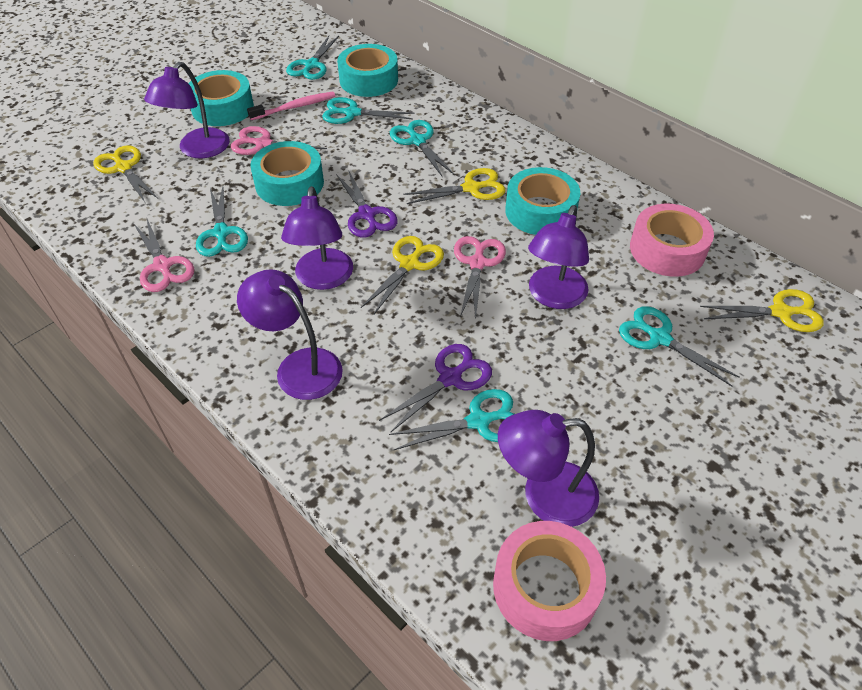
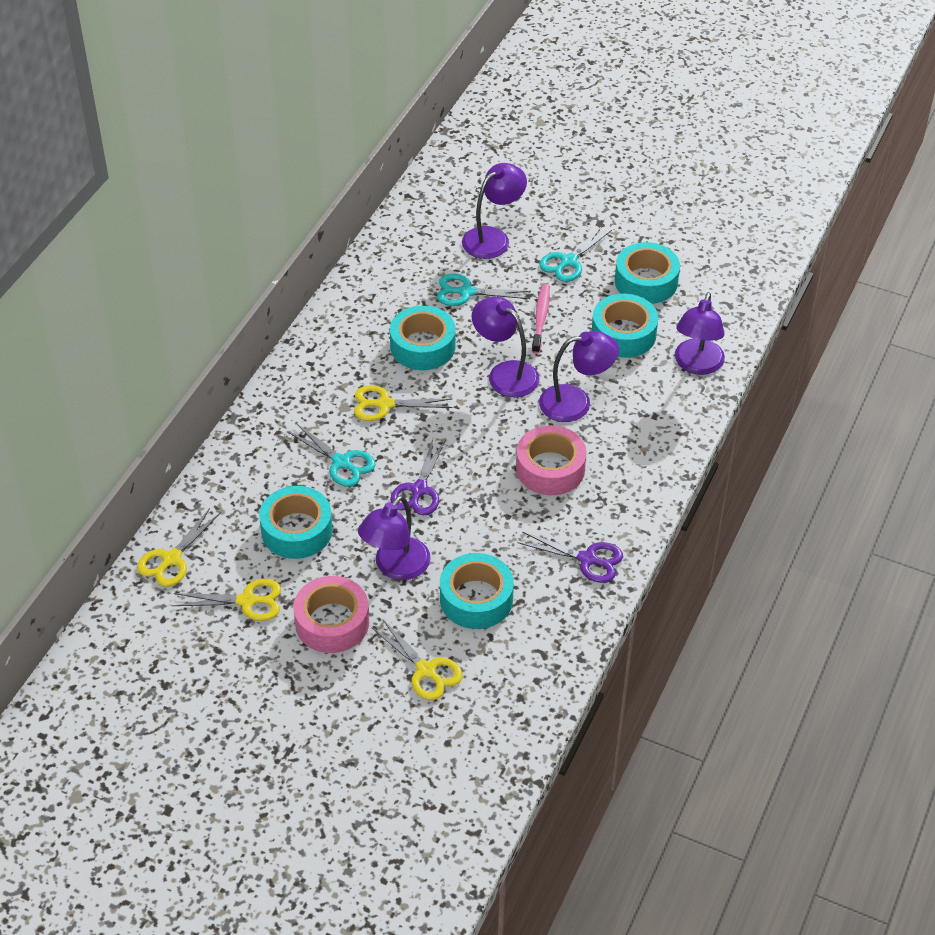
pink scissors: [134,219,194,292] [231,126,327,155] [454,236,506,320] = 3 -> none = 0
turquoise scissors: [196,186,248,257] [286,36,339,80] [322,97,415,124] [389,389,514,450] [390,120,454,177] [619,306,740,386] = 6 -> [287,423,376,487] [437,274,531,306] [539,225,612,282] = 3
turquoise tape: [188,70,254,126] [250,141,324,206] [337,44,398,97] [505,167,580,235] = 4 -> [259,486,333,559] [390,306,455,370] [440,553,514,629] [592,294,658,358] [615,242,680,304] = 5

